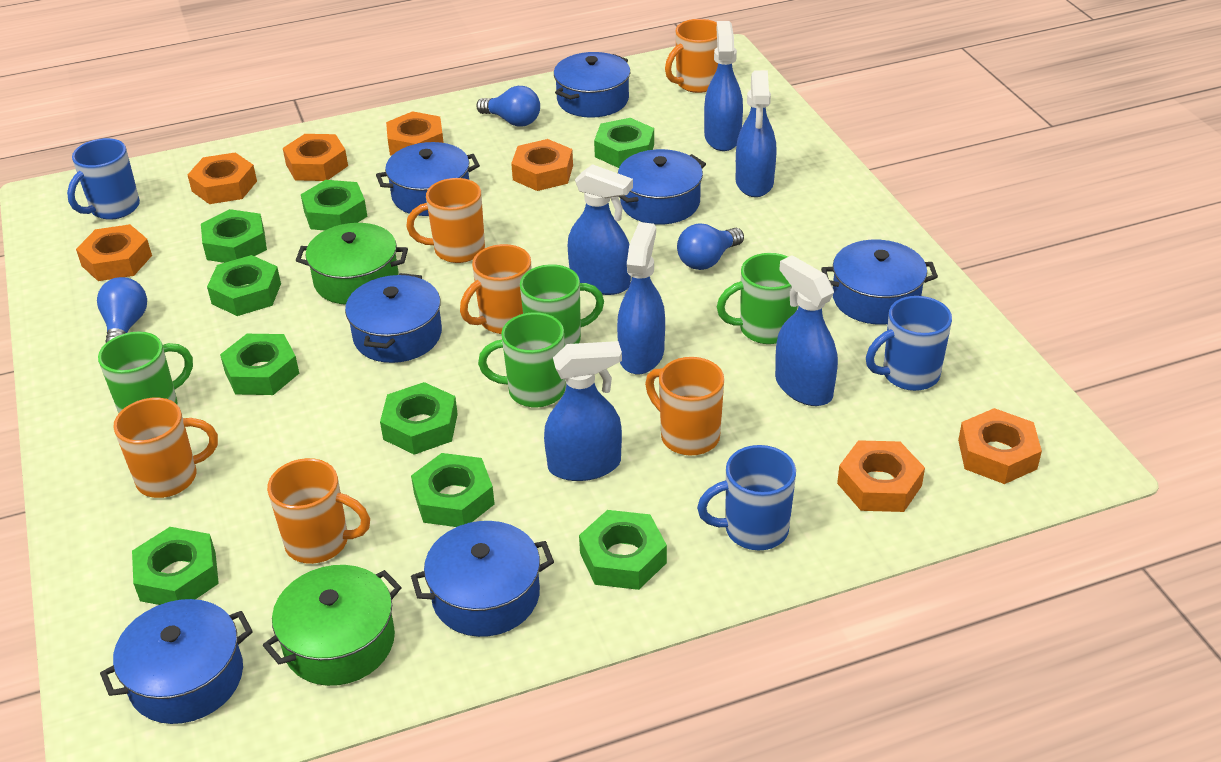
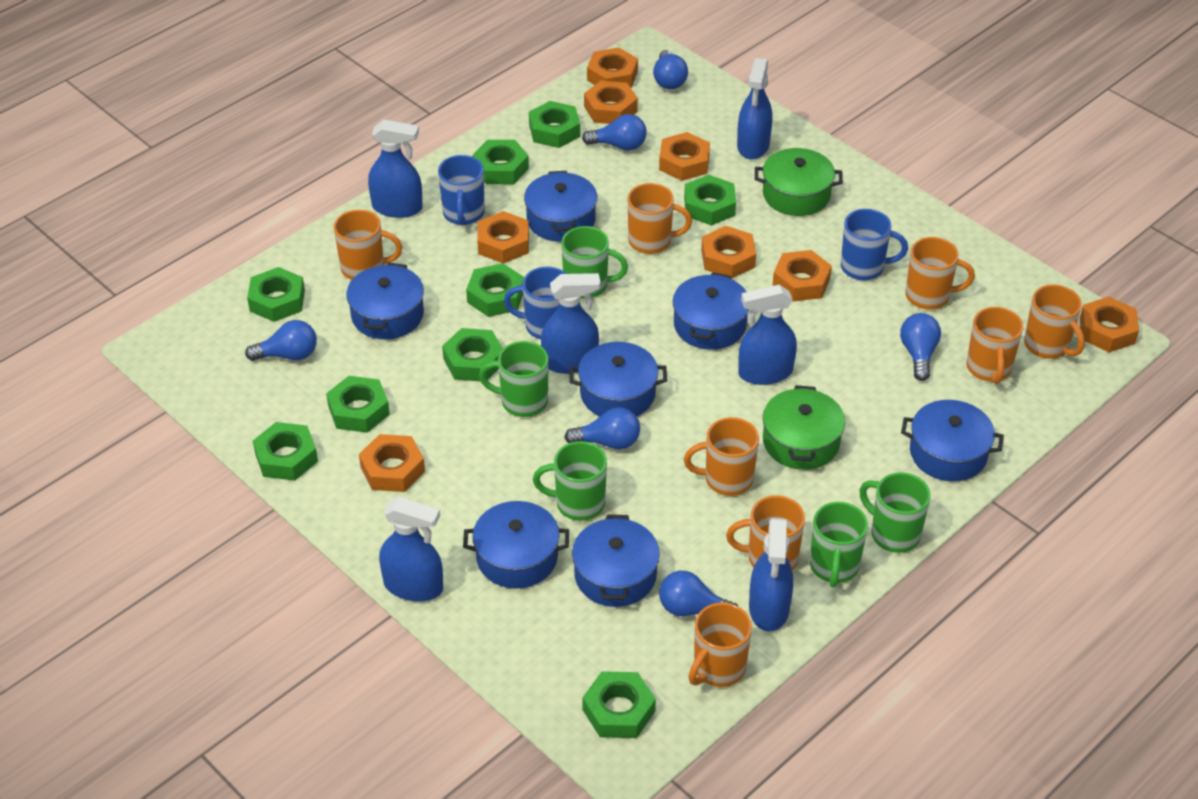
blue light bulb: [97,277,147,343] [476,86,540,127] [677,223,744,270] = 3 -> [245,320,317,361] [564,407,640,450] [582,114,647,151] [653,50,688,90] [659,571,738,616] [900,313,941,381] = 6
green mug: [98,331,193,413] [478,312,566,408] [520,264,604,346] [717,253,797,344] = 4 -> [479,341,548,417] [533,441,607,521] [561,226,628,298] [810,502,868,587] [860,472,931,553] = 5
orange mug: [113,398,218,498] [267,458,370,564] [406,178,485,263] [460,244,532,334] [645,357,724,455] [665,19,718,93] = 6 -> [334,210,402,280] [628,183,692,254] [684,417,759,496] [689,602,752,687] [726,495,805,570] [905,237,975,310] [967,307,1023,384] [1024,285,1085,359] = 8
orange nut: [76,224,152,281] [188,152,257,204] [283,134,348,181] [386,111,444,156] [511,139,573,191] [837,440,925,512] [958,408,1042,484] = 7 -> [359,434,425,492] [477,211,529,264] [584,80,638,124] [587,48,638,88] [659,132,710,181] [701,226,756,279] [772,250,832,302] [1080,297,1139,352] = 8

